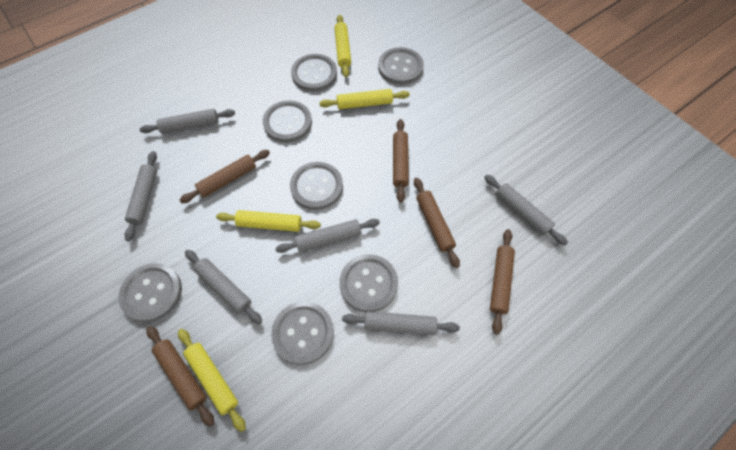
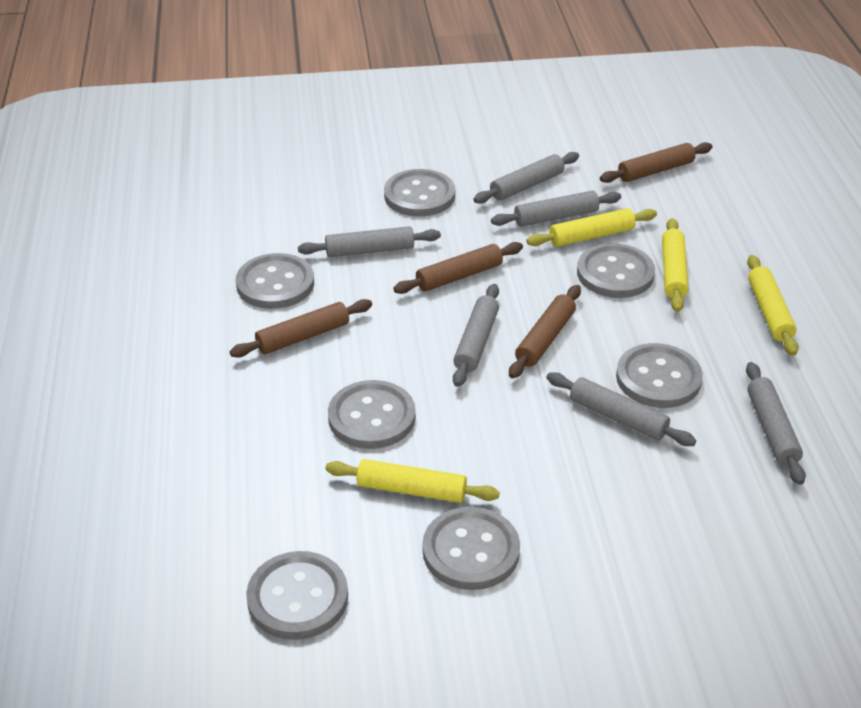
brown rolling pin: [147,326,214,426] [179,150,270,203] [393,119,409,202] [414,178,460,268] [490,229,515,335] = 5 -> [230,299,372,358] [393,242,523,294] [509,285,581,379] [600,142,713,183] = 4

